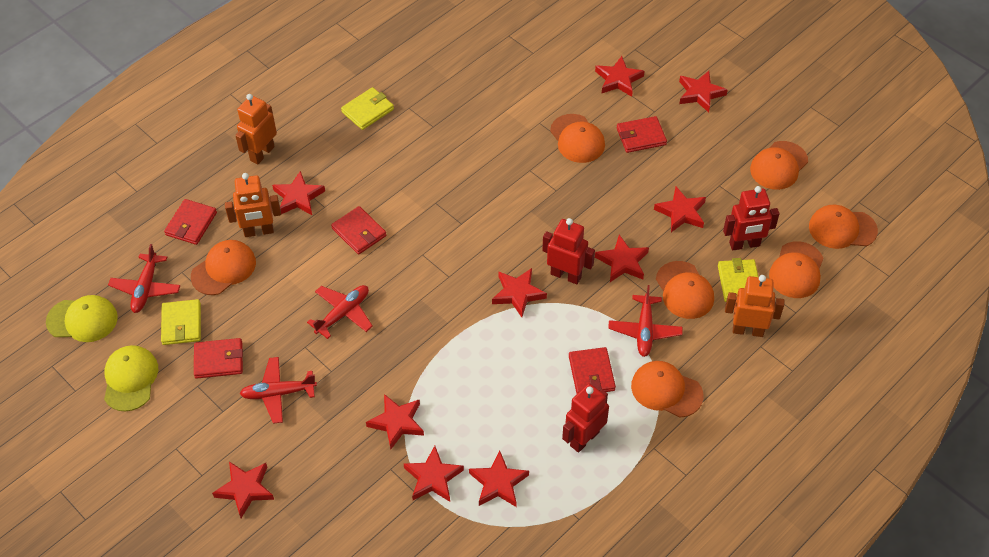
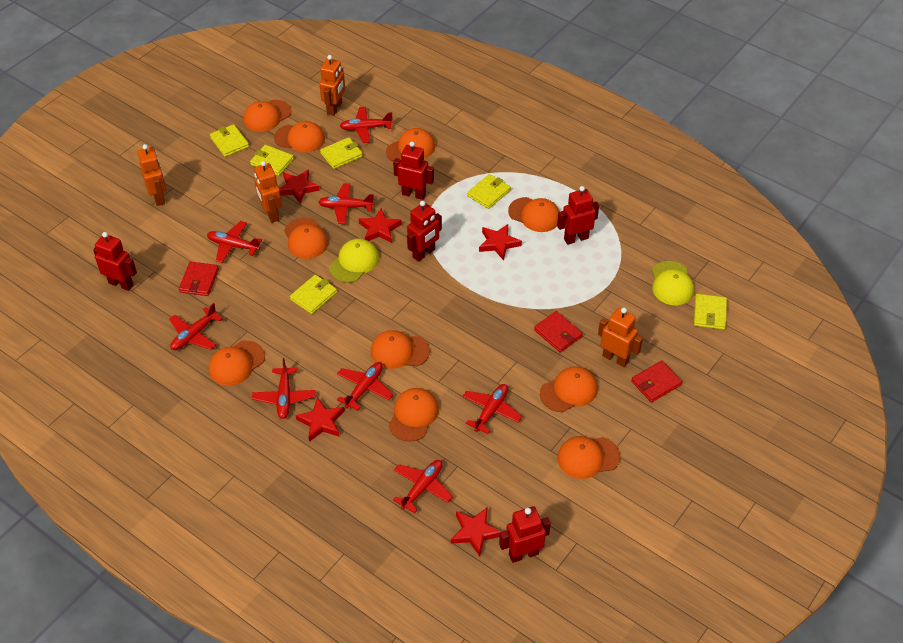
orange cap: [191,240,256,295] [550,114,605,163] [631,361,703,418] [656,261,714,319] [750,141,808,190] [769,241,823,298] [809,205,878,249] = 7 -> [209,341,265,386] [244,100,291,132] [274,121,325,153] [284,218,328,259] [371,330,430,369] [386,128,435,162] [389,388,439,442] [508,197,560,232] [540,366,598,412] [557,436,620,479] = 10
orange robot: [225,173,281,237] [235,94,277,165] [725,275,784,337] = 3 -> [138,144,166,206] [254,161,282,223] [319,55,345,116] [598,308,643,367] = 4
red plane: [108,244,180,313] [240,357,317,424] [307,285,373,339] [608,285,683,357] = 4 -> [169,303,223,350] [207,221,262,263] [252,358,316,419] [318,183,375,224] [337,362,393,411] [340,107,393,143] [393,460,453,513] [462,384,522,434] = 8
red robot: [542,218,595,285] [562,383,609,453] [723,186,780,250] = 3 -> [93,232,137,291] [393,141,434,200] [407,201,442,262] [499,506,551,563] [557,186,599,245] = 5
red star: [212,462,274,518] [272,171,325,215] [366,394,424,449] [404,446,464,502] [469,451,529,507] [492,268,547,317] [595,56,645,97] [595,235,649,282] [654,187,706,232] [679,71,728,113] = 10 -> [280,169,320,203] [295,397,344,442] [359,209,402,243] [451,508,501,557] [479,224,522,260] = 5
red wallet: [164,199,217,245] [194,338,243,379] [331,206,386,254] [569,347,616,394] [617,116,667,153] = 5 -> [179,261,219,296] [534,311,583,352] [631,361,682,402] = 3
yellow wallet: [161,299,201,345] [341,87,394,130] [718,258,758,302] = 3 -> [210,124,249,157] [250,145,294,176] [290,275,337,314] [320,137,363,169] [467,174,511,209] [694,294,727,330] = 6

